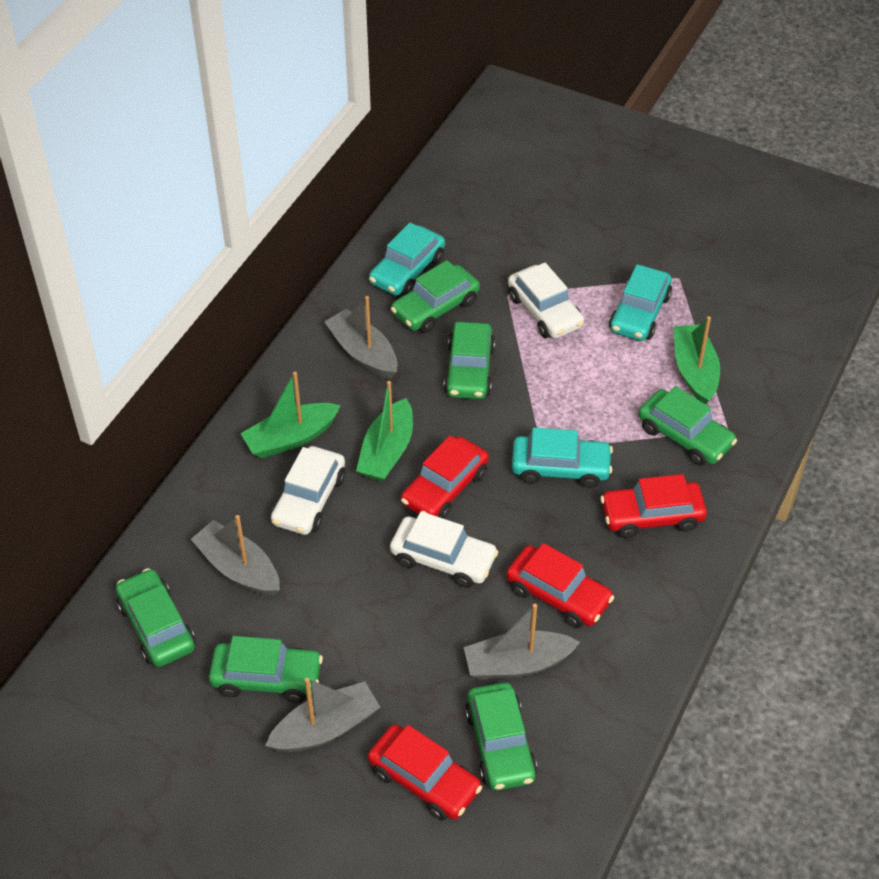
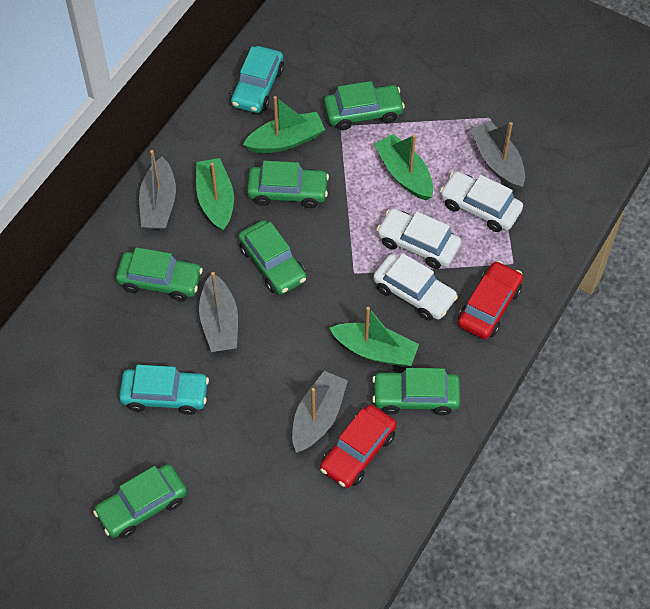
green boat: [240,372,341,458] [356,381,413,482] [674,316,720,404] = 3 -> [196,158,234,231] [243,96,325,153] [330,307,419,367] [374,134,433,200] = 4
red car: [368,724,482,820] [401,436,489,519] [506,543,614,628] [600,474,707,538] = 4 -> [320,405,397,488] [458,261,523,339] = 2
turquoise car: [369,222,445,296] [512,428,613,488] [609,264,672,341] = 3 -> [119,365,209,415] [231,46,284,113] = 2

